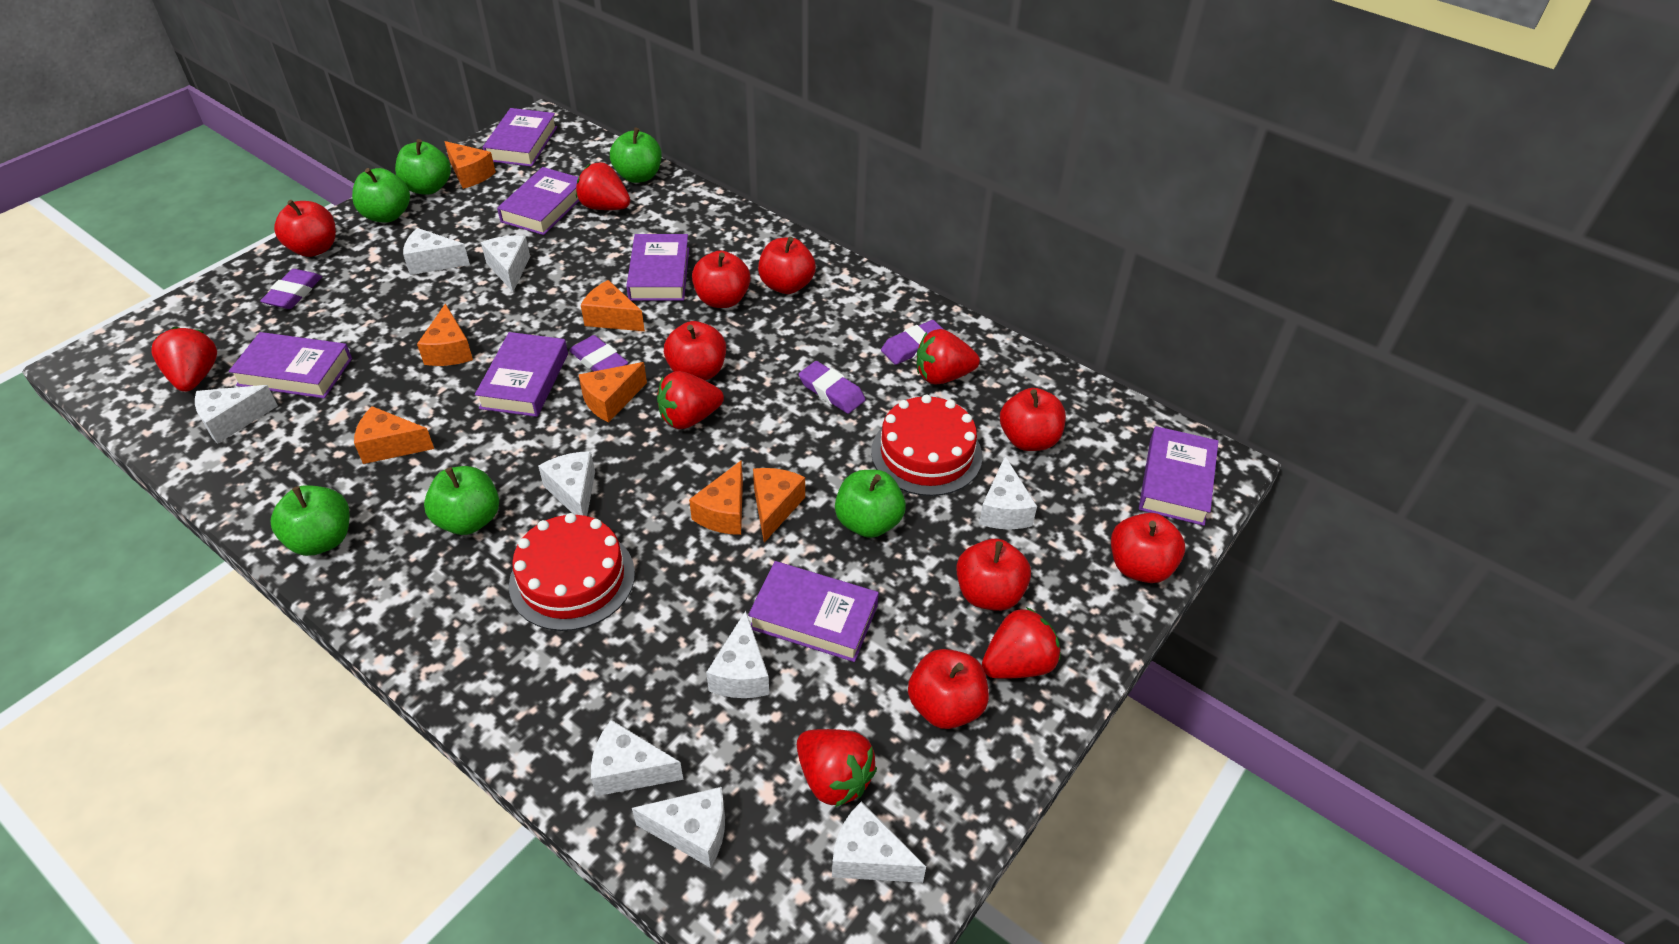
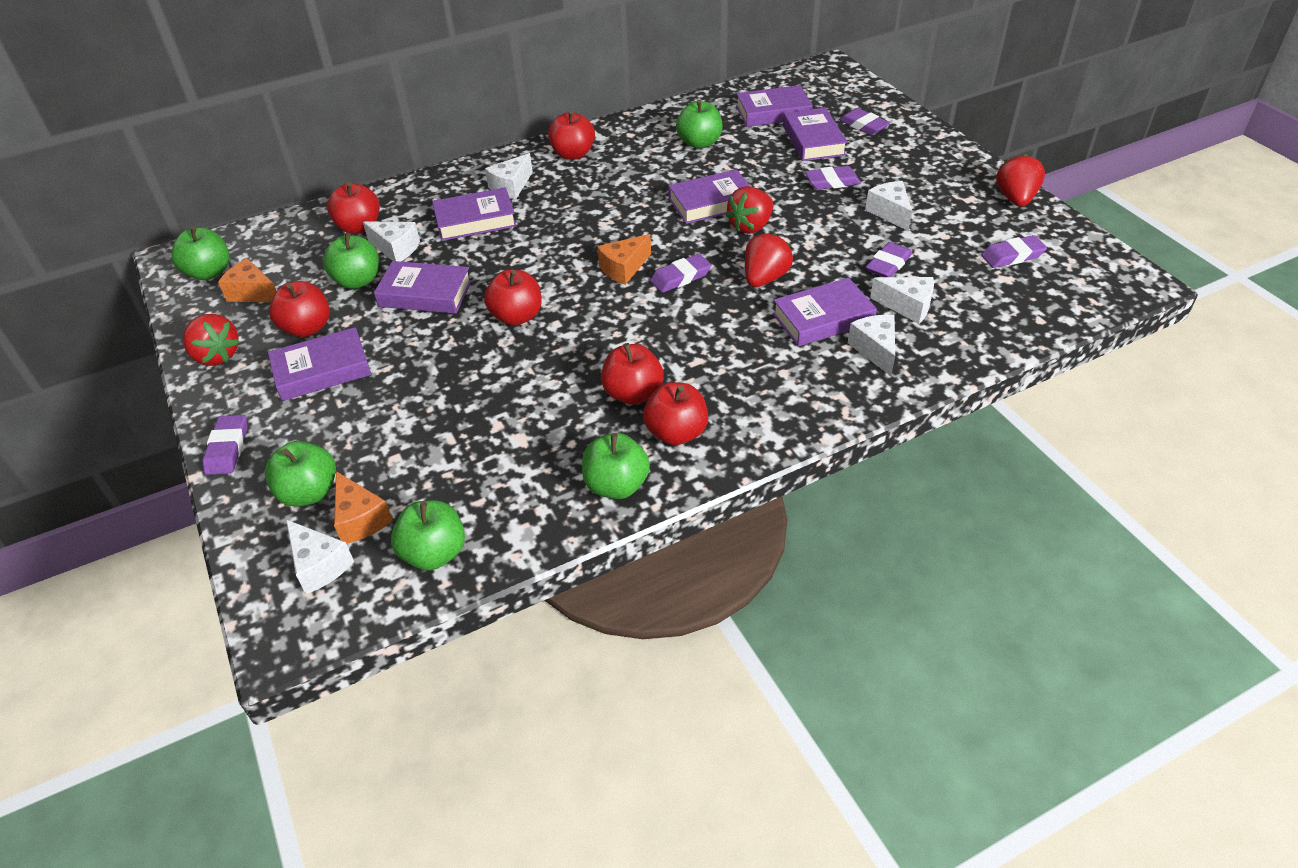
orange cheese: [354,406,434,464] [417,304,473,366] [444,141,496,189] [579,362,647,423] [581,280,645,331] [689,460,743,535] [753,468,805,543] = 7 -> [218,258,277,302] [334,471,393,544] [597,234,651,285] = 3
purple eraser: [260,269,322,309] [569,335,628,371] [799,361,865,414] [881,320,943,365] = 4 -> [202,415,247,475] [650,254,711,293] [805,166,861,190] [839,108,890,135] [866,242,912,277] [981,235,1047,268] = 6
red apple: [274,200,336,257] [664,321,726,380] [692,251,750,308] [758,237,816,294] [908,649,989,729] [956,539,1031,611] [1000,388,1066,451] [1111,513,1185,583] = 8 -> [269,281,330,337] [327,182,380,234] [484,270,542,326] [548,111,595,160] [601,343,664,405] [643,382,708,445] = 6
red cake: [509,513,635,631] [871,395,982,496] = 2 -> none = 0
red strawberry: [152,327,217,392] [576,162,630,210] [657,371,724,429] [797,729,877,807] [917,329,980,384] [982,607,1061,679] = 6 -> [183,314,240,366] [726,186,773,234] [745,233,793,287] [996,154,1045,207] = 4
white cheese: [195,385,278,443] [403,228,470,275] [481,235,530,292] [538,451,595,516] [591,720,683,796] [632,787,725,868] [706,611,769,698] [832,802,926,883] [979,456,1037,529] = 9 -> [286,520,354,594] [363,221,420,262] [485,153,533,199] [848,315,895,376] [865,181,912,231] [870,277,934,324] = 6

